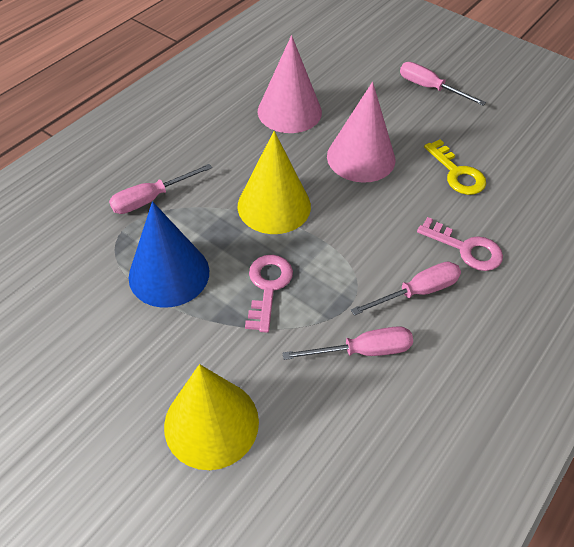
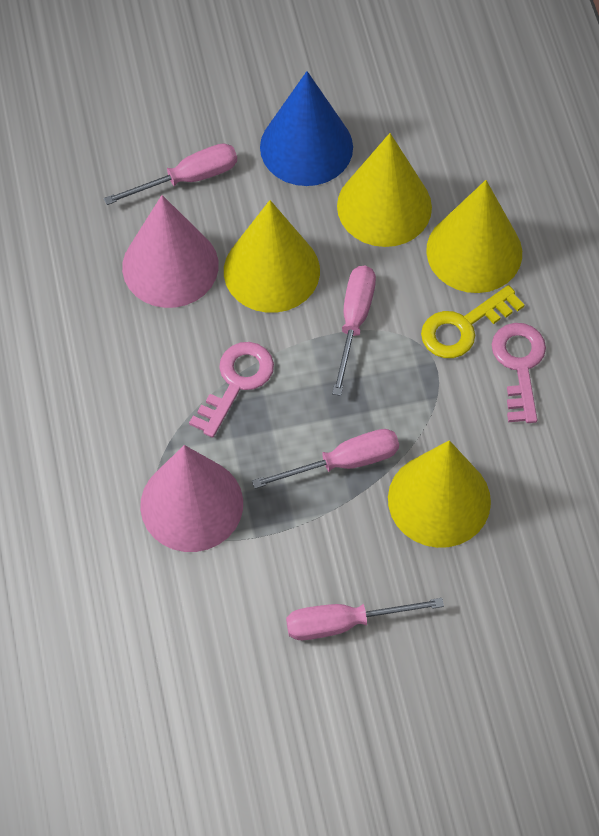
yellow cone: [164,364,259,470] [238,131,311,234] = 2 -> [224,200,320,313] [337,133,432,247] [388,440,491,548] [426,180,522,293] = 4

